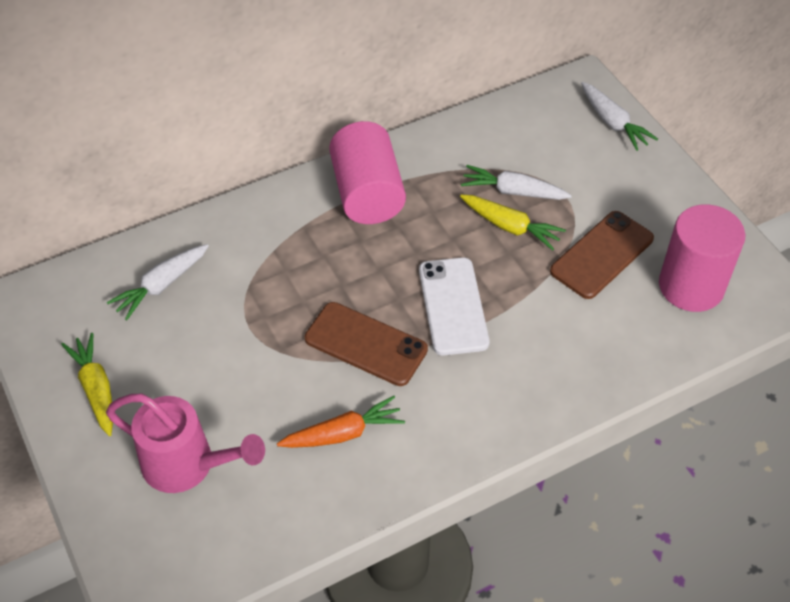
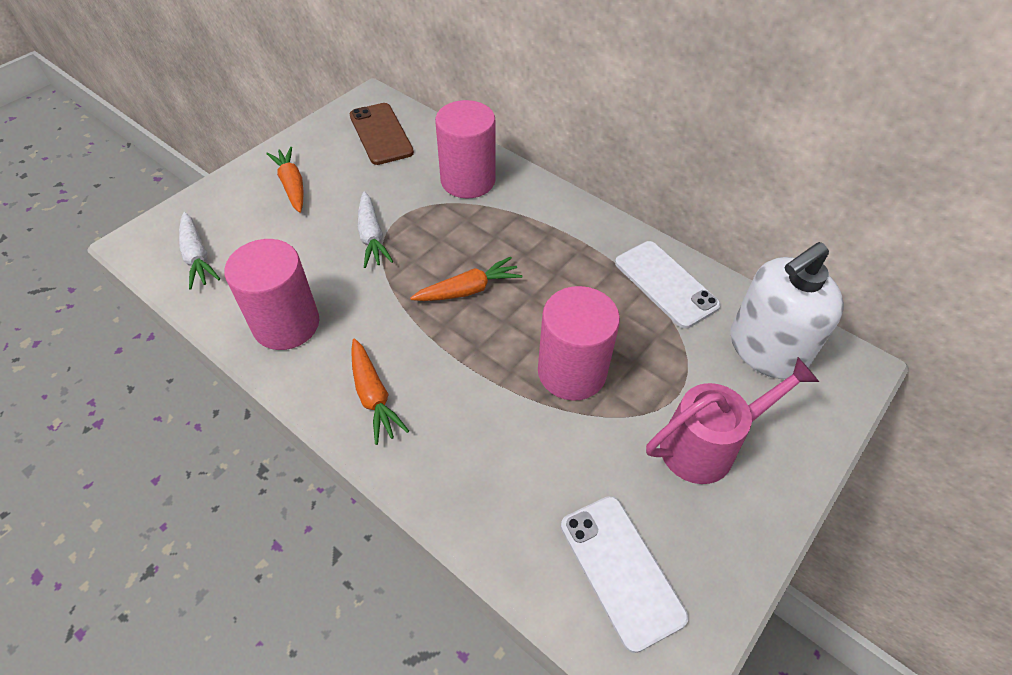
brown phone: [305,302,428,386] [550,211,654,299] = 2 -> [350,103,414,165] = 1
orange carrot: [277,396,405,448] = 1 -> [266,147,304,213] [351,338,409,445] [410,257,523,301] = 3
pink cylinder: [329,121,406,224] [659,204,745,312] = 2 -> [224,239,319,350] [435,100,496,198] [538,286,620,401] = 3
white carrot: [107,244,209,320] [461,165,572,200] [581,82,658,151] = 3 -> [179,212,220,290] [357,191,393,268] = 2
white phone: [419,257,490,355] = 1 -> [561,496,689,653] [615,241,721,329] = 2
white soap dispenser: none = 0 -> [730,242,844,379] = 1
yellow carrot: [61,333,113,436] [460,195,566,250] = 2 -> none = 0

